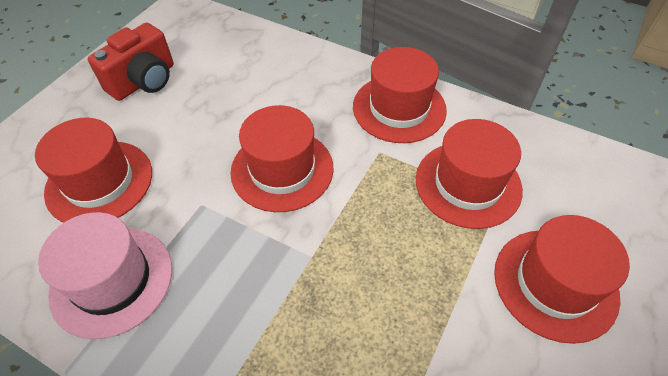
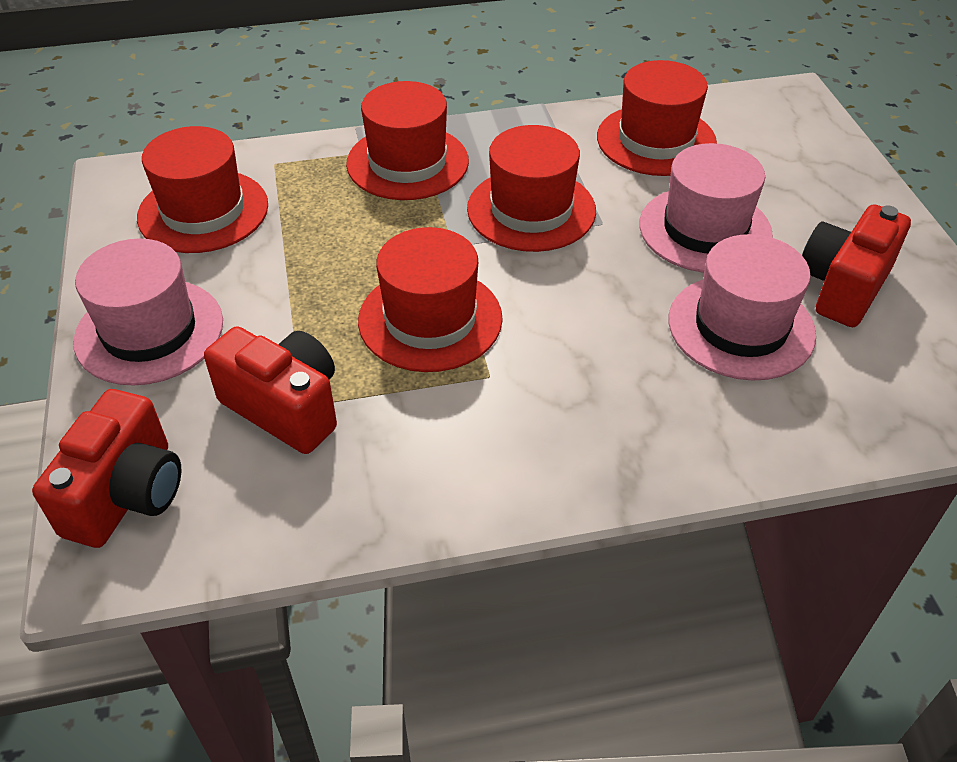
pink hat: [38,212,172,339] = 1 -> [73,238,223,386] [640,143,773,273] [669,234,816,381] = 3
red camera: [88,23,174,101] = 1 -> [32,389,181,548] [204,326,337,454] [802,204,911,327] = 3

